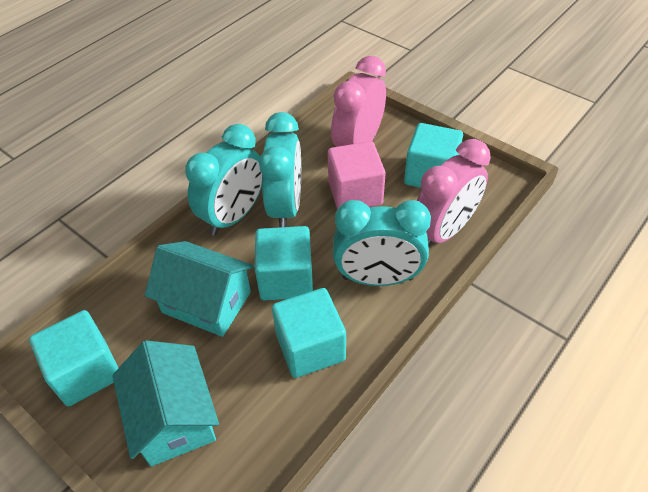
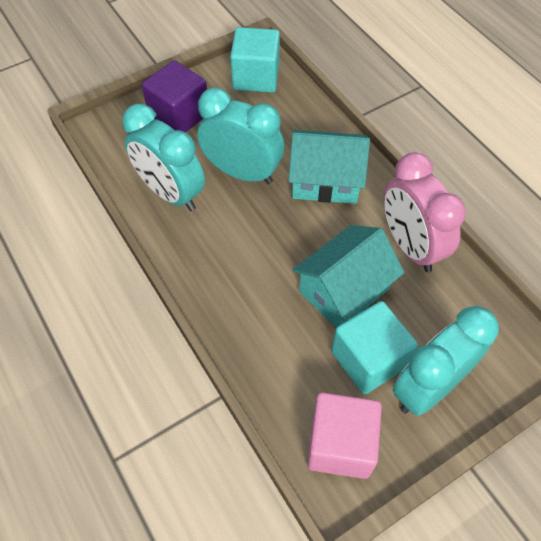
pink clock: [331,56,386,147] [417,139,491,247] = 2 -> [383,152,466,272] = 1
purple cube: none = 0 -> [142,60,207,132] = 1
turquoise cube: [29,310,118,406] [255,226,313,301] [272,288,346,378] [404,123,463,188] = 4 -> [230,27,280,93] [331,301,418,394] = 2

